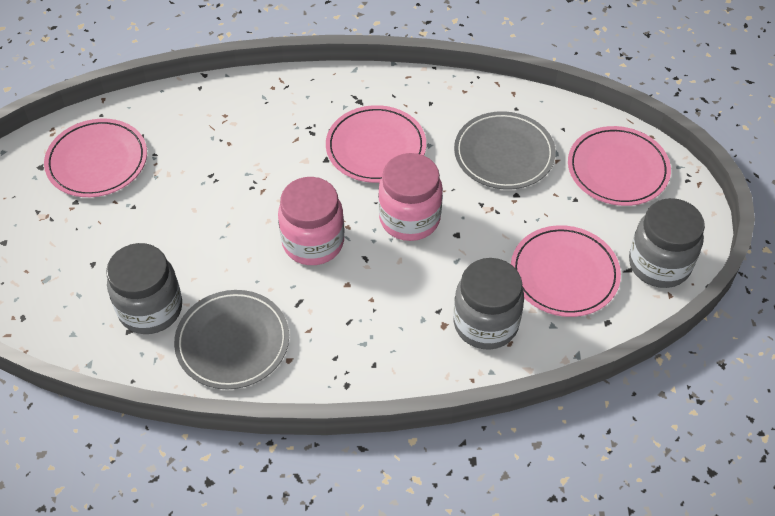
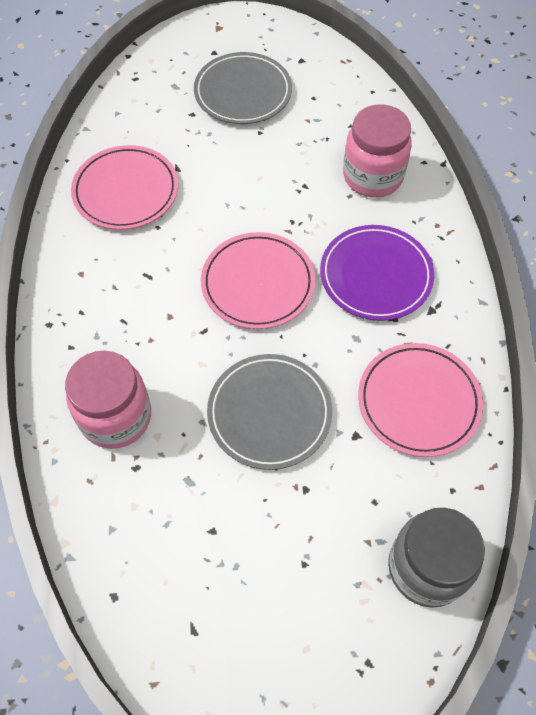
grey jar: [106,243,182,334] [454,258,524,349] [629,198,705,288] = 3 -> [388,508,485,608] = 1
pink plate: [44,119,147,197] [326,105,426,183] [511,225,621,317] [568,126,671,206] = 4 -> [71,145,178,230] [201,232,315,329] [358,343,483,457] = 3
purple plate: none = 0 -> [320,225,434,321] = 1

